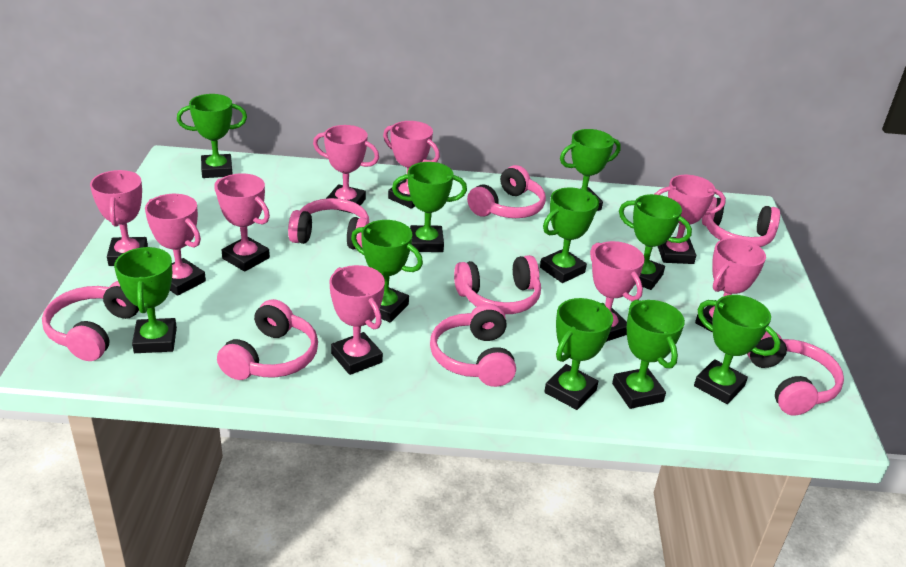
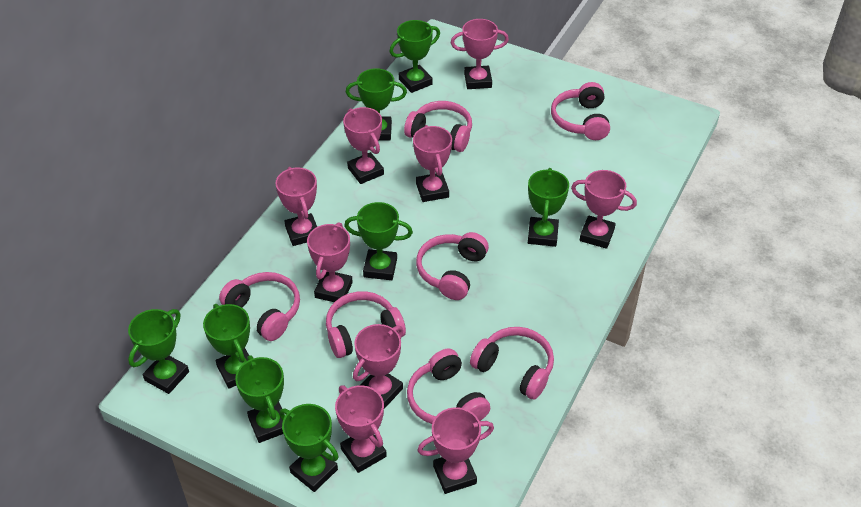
green trophy: [114,247,177,353] [177,94,247,178] [351,220,423,322] [392,162,467,252] [540,188,599,283] [544,298,613,410] [560,129,621,211] [612,299,685,409] [619,194,692,290] [694,295,781,404] = 10 -> [128,309,189,394] [203,304,250,389] [235,355,284,443] [279,404,339,492] [344,202,413,280] [346,68,407,141] [389,20,440,93] [528,168,569,247] = 8
pink headphones: [42,281,139,361] [217,299,318,380] [288,198,369,250] [430,304,516,387] [454,255,541,314] [467,165,546,218] [702,197,780,247] [747,331,844,415] = 8 -> [219,272,300,341] [326,291,406,358] [404,101,472,152] [407,348,490,424] [416,232,489,300] [470,327,554,400] [551,82,610,140] = 7

